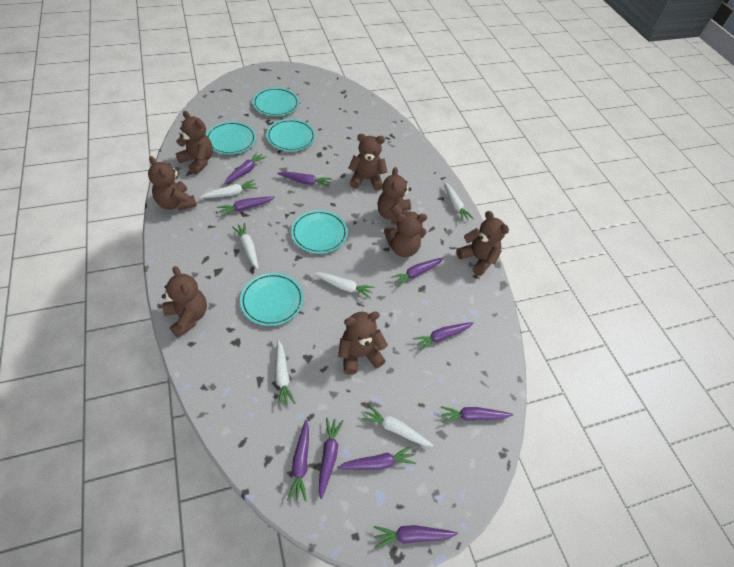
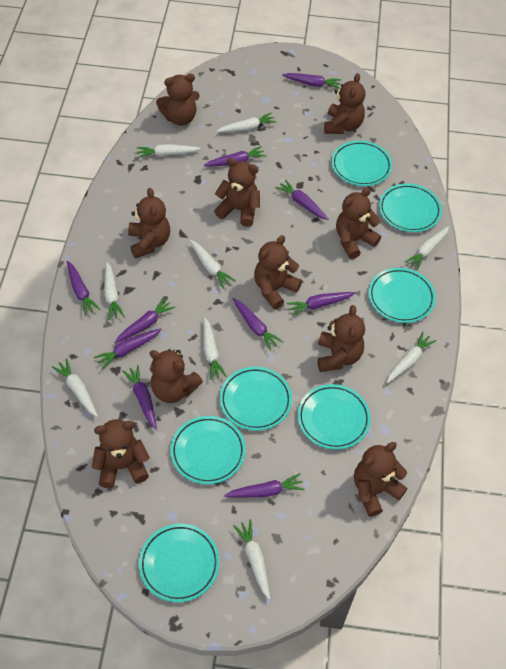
brown teddy bear: [148,156,197,211] [162,266,207,338] [176,111,213,175] [338,312,388,375] [348,134,387,191] [378,167,412,225] [384,211,427,257] [456,211,509,276] = 8 -> [92,419,150,488] [128,188,170,258] [150,349,203,403] [156,74,200,126] [214,158,260,227] [254,235,302,309] [317,305,365,372] [324,73,365,134] [336,187,381,259] [354,442,407,517] = 10
turquoise plate: [206,121,256,155] [240,273,304,326] [253,87,299,116] [266,119,315,151] [291,210,348,254] = 5 -> [139,524,219,602] [170,416,246,484] [220,367,292,431] [297,384,371,450] [331,141,392,186] [368,268,436,323] [379,184,442,232] = 7
white carrot: [200,180,258,198] [232,223,259,269] [275,340,295,407] [313,272,375,298] [361,405,434,447] [444,182,474,222] = 6 -> [52,358,98,417] [104,262,125,320] [137,144,201,158] [190,240,236,289] [203,317,227,380] [216,112,277,132] [233,520,270,600] [386,332,436,383] [405,226,449,270] = 9

